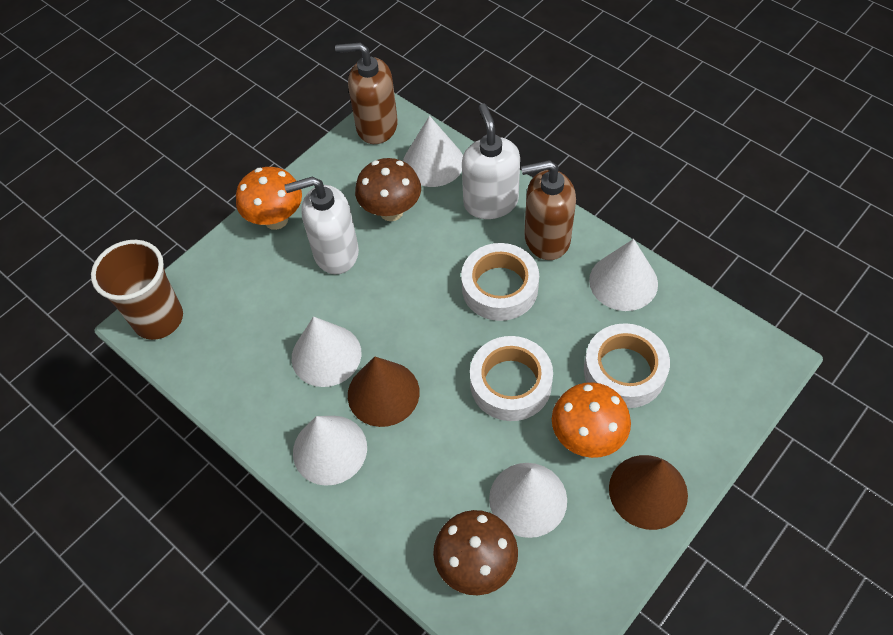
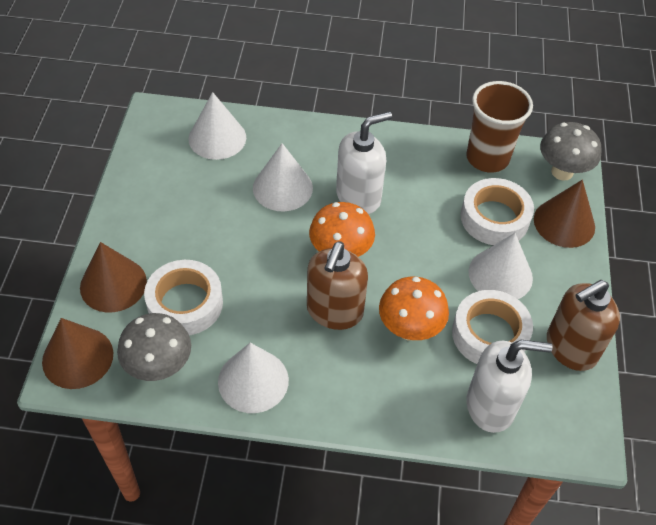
brown cone: [348,357,420,427] [609,455,688,530] = 2 -> [42,318,113,389] [80,242,147,313] [534,180,595,248] = 3
brown mushroom: [355,158,421,221] [433,510,518,595] = 2 -> none = 0
grey mushroom: none = 0 -> [117,313,191,381] [540,122,602,181] = 2
white cone: [292,316,361,387] [293,416,367,486] [403,116,463,187] [489,463,567,538] [589,239,658,311] = 5 -> [189,92,246,160] [218,343,289,413] [253,143,313,211] [469,233,533,299] = 4

